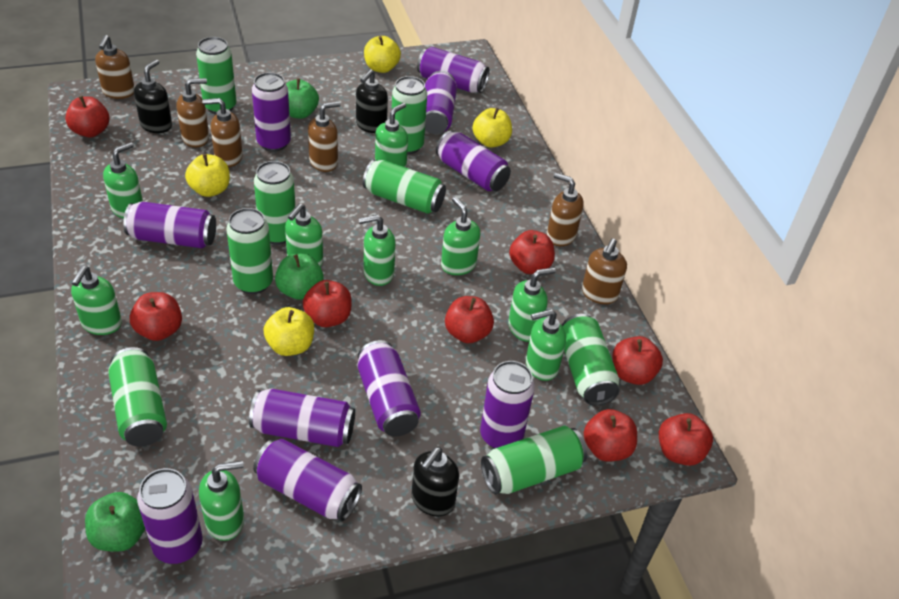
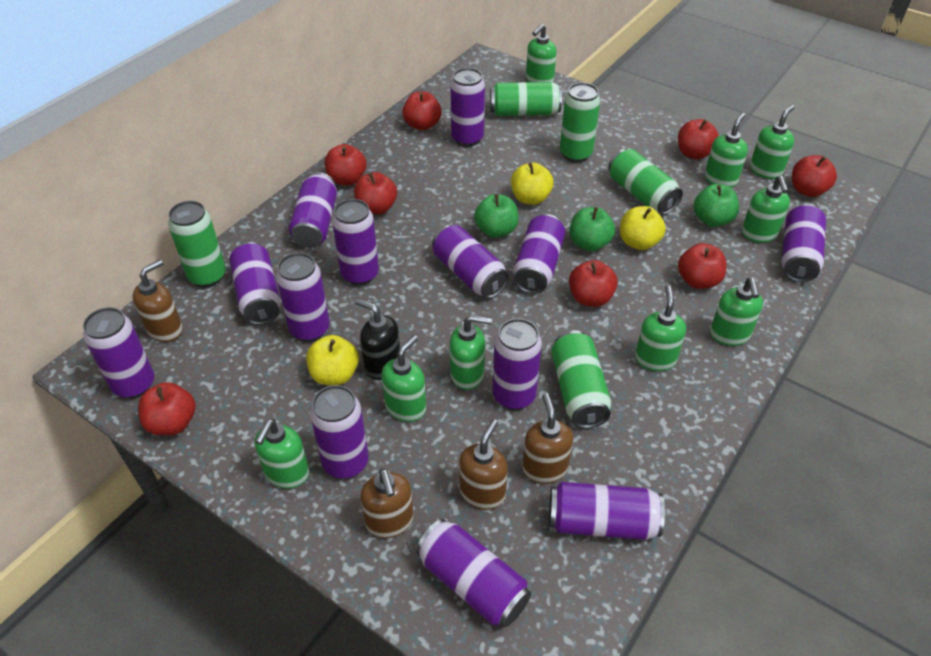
black soap dispenser: [134,60,172,133] [356,69,388,133] [411,447,459,517] = 3 -> [355,299,400,380] = 1
brown soap dispenser: [95,35,135,99] [176,78,209,147] [202,98,243,167] [308,101,340,172] [547,173,584,246] [582,238,627,304] = 6 -> [133,259,183,342] [360,469,414,538] [459,419,508,510] [522,393,573,484] = 4
green can: [108,347,167,446] [196,37,236,114] [226,208,273,294] [254,161,296,245] [363,160,446,214] [392,76,427,154] [481,426,587,495] [562,314,619,406] = 8 -> [168,201,226,287] [490,82,562,116] [551,330,611,429] [560,83,600,162] [608,149,683,215] = 5
purple can: [123,202,216,248] [137,468,203,564] [249,389,355,447] [252,72,291,152] [253,439,362,521] [357,340,421,437] [417,47,490,93] [425,71,457,134] [436,131,511,191] [480,361,535,449] = 10 -> [83,307,154,398] [229,242,281,325] [276,253,330,342] [289,172,337,248] [310,385,369,479] [332,199,379,285] [416,519,531,627] [432,225,509,299] [450,68,485,147] [492,318,542,410] [513,214,565,294] [549,482,665,540] [781,204,826,282] = 13
yellow apple: [185,154,230,197] [264,307,314,356] [364,36,401,73] [472,108,512,148] = 4 -> [306,335,359,385] [511,162,554,205] [620,206,666,250] = 3

